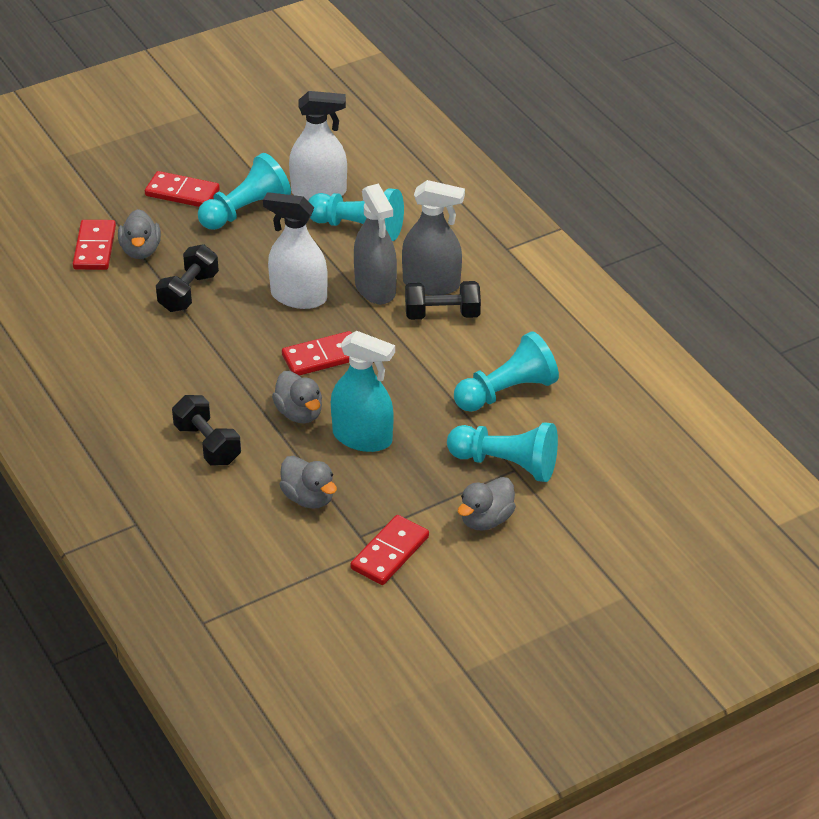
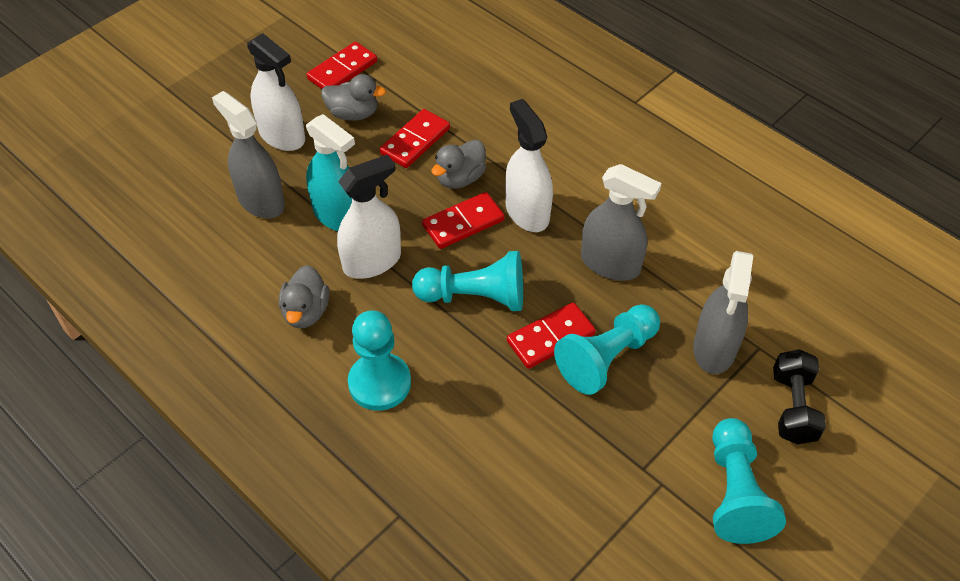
black dumbbell: [156,244,219,312] [172,395,241,465] [405,281,481,320] = 3 -> [773,349,826,444] = 1
grey duck: [118,209,161,259] [272,371,322,423] [280,456,337,509] [458,477,516,531] = 4 -> [279,265,329,328] [321,74,386,121] [432,139,486,189] = 3
grey spray bottle: [354,184,397,304] [402,180,465,295] = 2 -> [212,91,285,218] [581,164,662,281] [693,251,753,374] = 3
white spray bottle: [263,192,328,309] [289,91,347,201] = 2 -> [247,33,305,151] [337,154,401,279] [505,99,553,232] = 3

